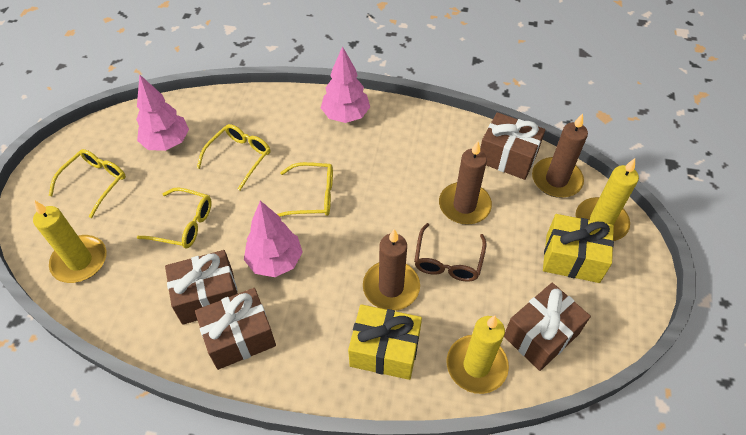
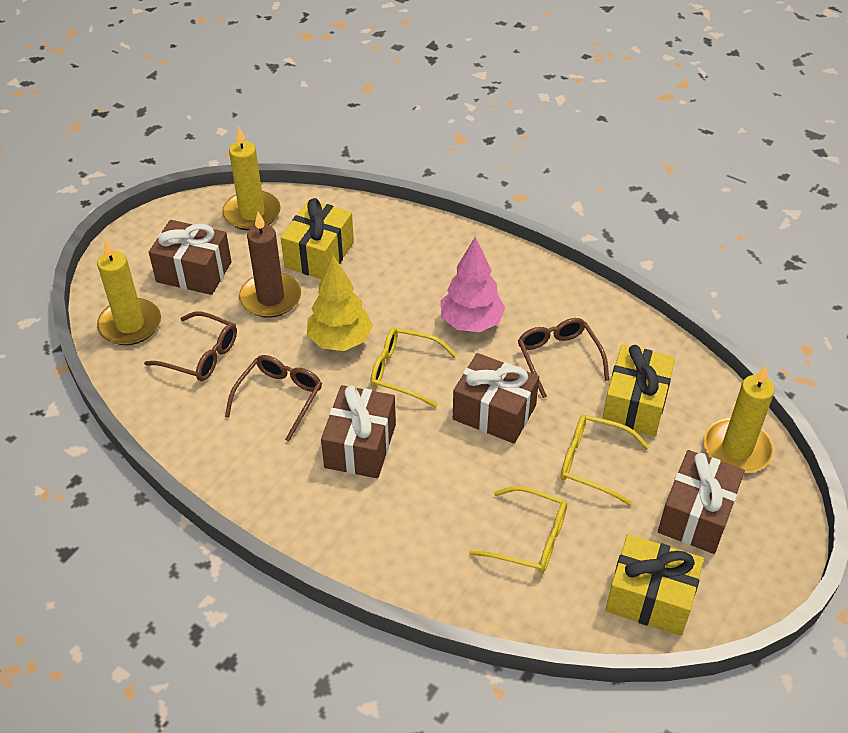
brown candle: [363,229,420,311] [439,141,492,224] [532,113,588,198] = 3 -> [239,212,301,318] = 1
brown glasses: [414,223,486,281] = 1 -> [144,311,237,381] [225,355,322,442] [518,318,609,398] = 3
pink tree: [136,74,189,151] [244,201,302,277] [321,46,370,123] = 3 -> [441,237,505,332] = 1
yellow gift: [348,304,422,380] [543,214,614,283] = 2 -> [281,198,354,279] [602,345,675,437] [606,534,704,636] = 3
yellow glasses: [49,149,126,218] [137,187,212,248] [197,124,270,191] [277,162,333,217] = 4 -> [370,327,457,408] [469,486,567,573] [561,415,649,505] = 3
yellow tree: none = 0 -> [307,255,373,351] = 1

